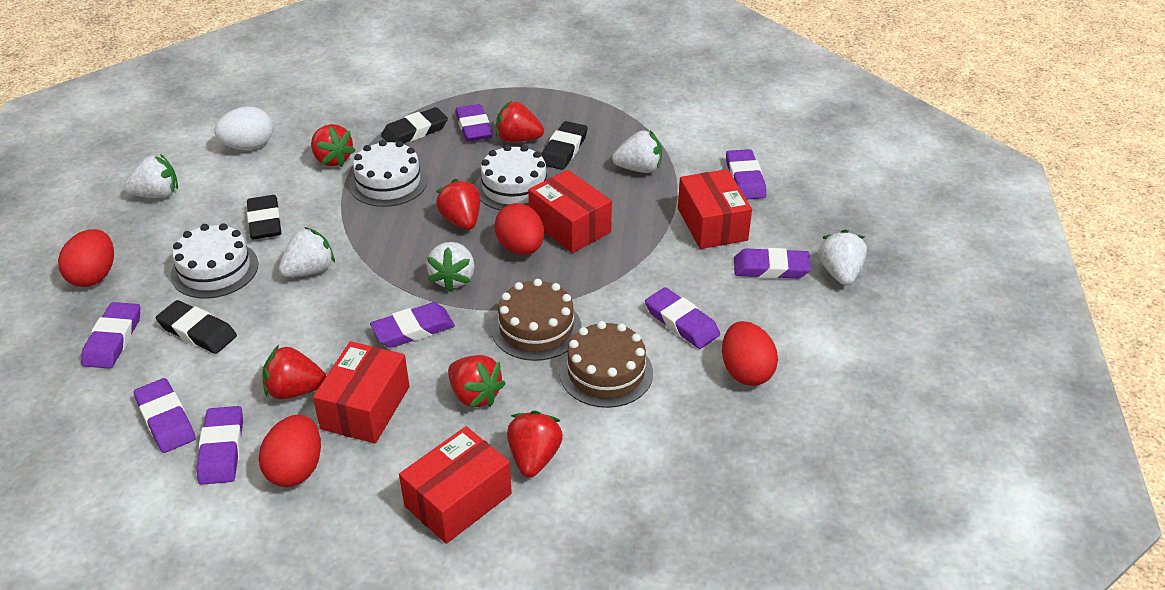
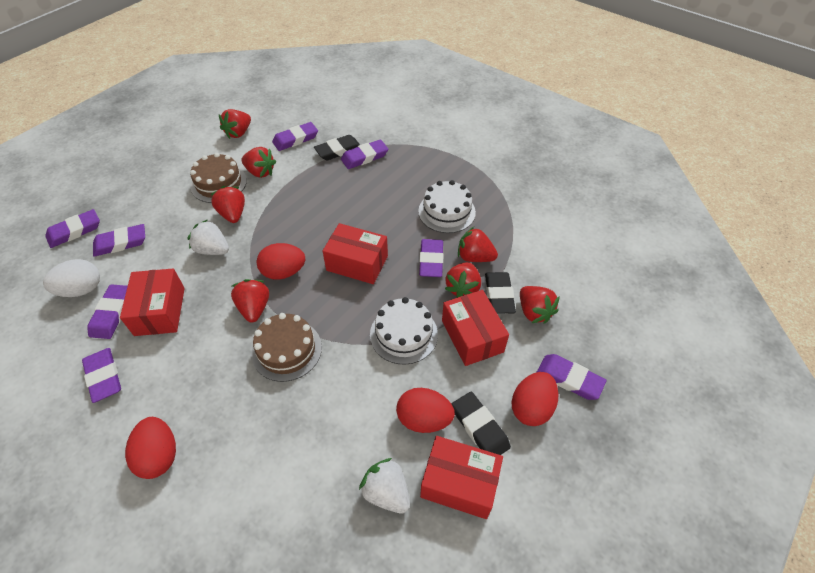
black eraser: [156,300,237,354] [247,195,281,239] [381,107,448,143] [541,121,588,170] = 4 -> [314,135,360,160] [452,392,511,455] [485,272,516,314] = 3
red strawberry: [262,345,326,399] [311,124,356,167] [436,179,480,230] [448,355,506,408] [496,101,544,142] [507,411,563,477] = 6 -> [210,186,245,223] [219,109,251,139] [231,279,269,322] [241,147,276,178] [445,262,481,298] [458,227,498,262] [520,286,560,324] = 7
white cake: [171,223,259,299] [349,140,428,207] [475,145,550,210] = 3 -> [370,297,438,364] [418,180,476,233] = 2
white strawberry: [124,154,178,198] [279,227,335,277] [426,242,475,292] [612,130,662,173] [819,230,867,285] = 5 -> [188,219,229,255] [359,458,410,513] = 2

